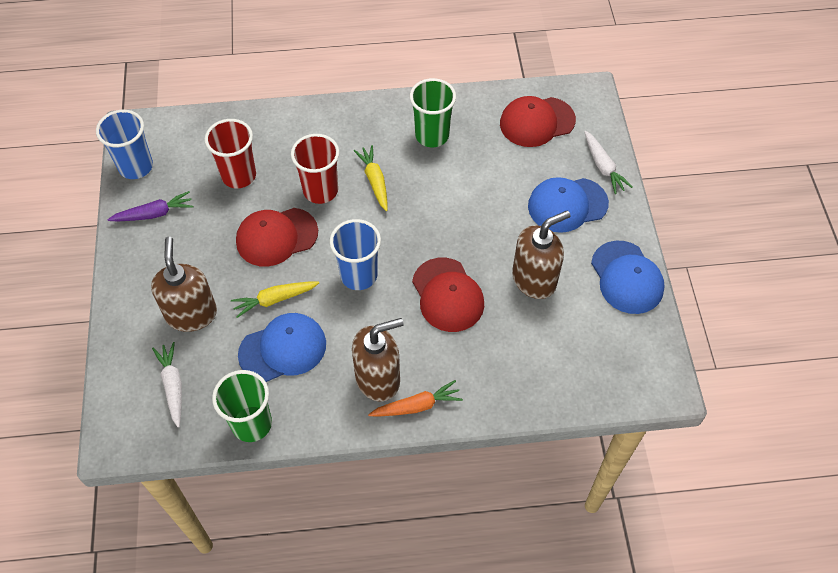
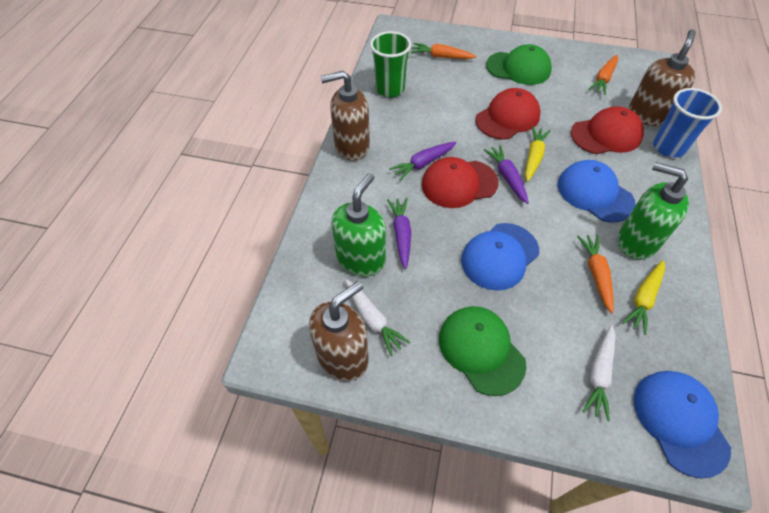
blue cup: [96,110,153,179] [330,219,381,290] = 2 -> [653,88,722,158] = 1
green cap: none = 0 -> [439,306,527,396] [486,44,552,85] = 2
green cup: [212,370,272,442] [410,78,456,147] = 2 -> [370,31,411,97] = 1
green soap dispenser: none = 0 -> [331,173,386,276] [618,162,689,260] = 2
orange carrot: [368,380,463,416] = 1 -> [411,43,477,59] [577,235,614,314] [589,55,618,95] = 3
purple carrot: [107,191,193,221] = 1 -> [387,198,411,269] [389,142,457,181] [484,145,529,204] = 3
red cup: [204,119,256,188] [291,134,339,204] = 2 -> none = 0

